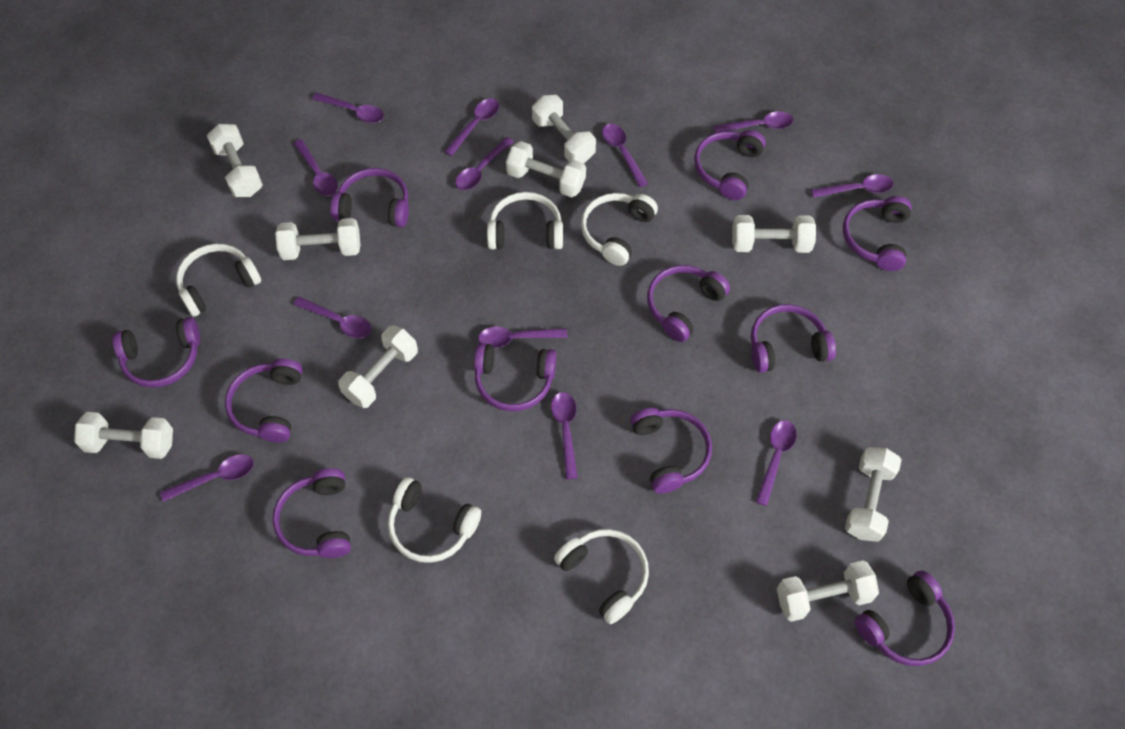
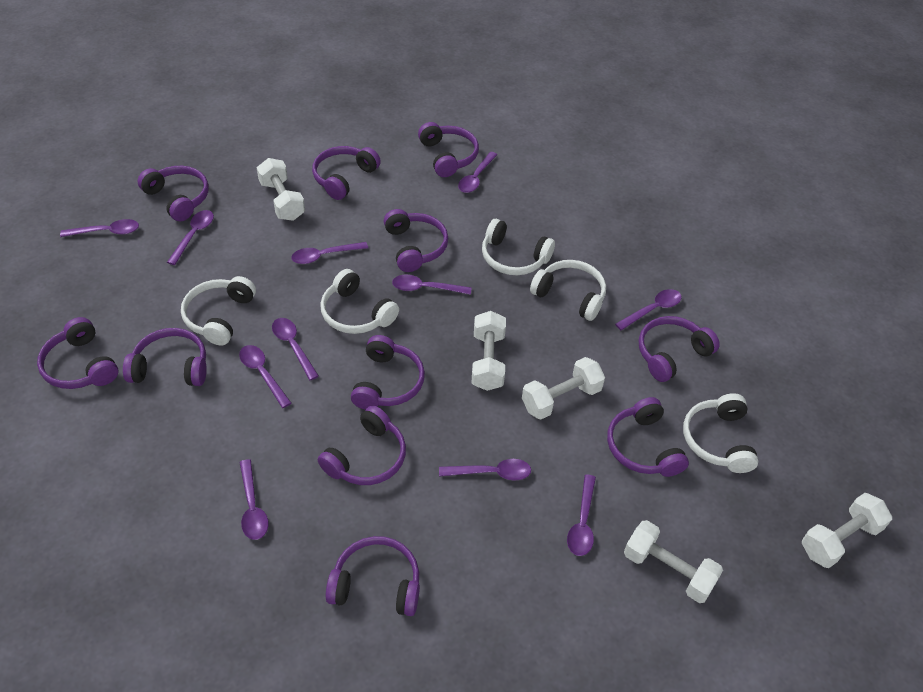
purple spoon: [160,454,254,502] [293,139,338,196] [293,297,371,338] [312,93,384,123] [444,99,499,156] [455,137,514,190] [478,327,568,348] [551,392,578,479] [602,124,648,187] [713,111,793,133] [756,420,797,506] [811,174,894,198] = 12 -> [60,219,139,237] [167,210,214,265] [239,345,291,408] [239,459,269,540] [272,318,319,380] [291,242,368,264] [392,275,472,295] [439,459,531,481] [458,152,497,193] [567,475,596,556] [615,289,682,331] = 11
white dumbbell: [74,412,173,459] [207,124,263,197] [275,218,360,260] [338,326,418,408] [506,141,586,198] [532,95,596,163] [732,215,816,253] [777,560,879,622] [845,447,902,542] = 9 -> [257,158,305,221] [472,311,506,391] [522,357,605,419] [624,520,723,603] [802,493,892,568] = 5

